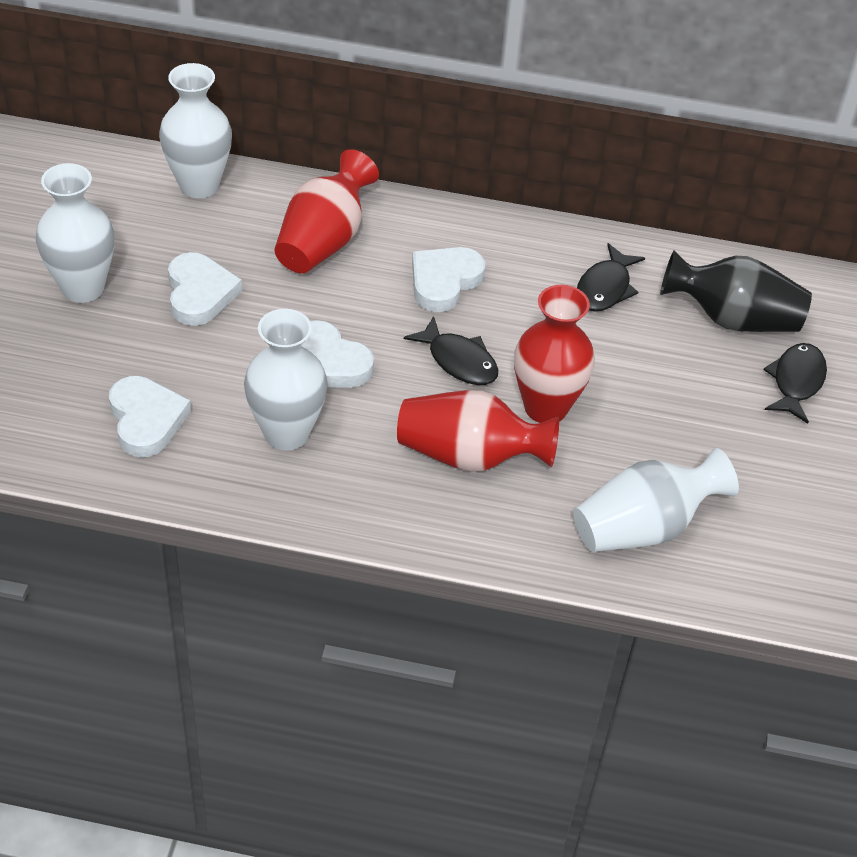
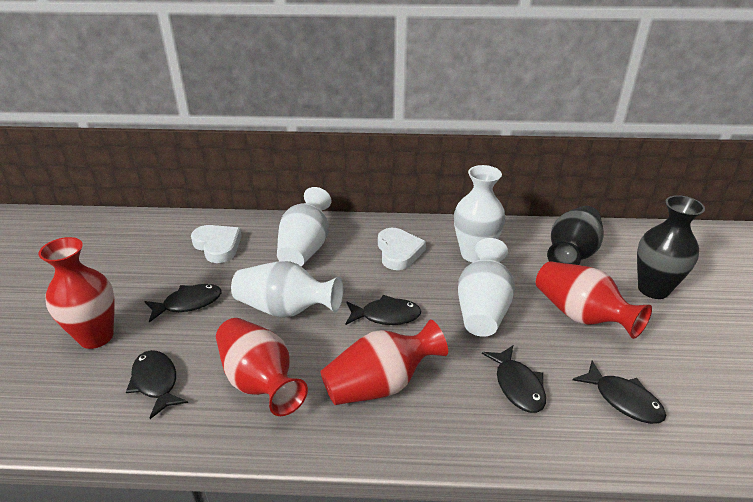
black fish: [404,316,498,385] [577,243,645,312] [763,343,827,424] = 3 -> [126,350,188,419] [144,284,222,323] [346,295,422,325] [482,345,546,413] [573,360,666,424] = 5
black vase: [660,251,812,332] = 1 -> [547,206,604,265] [637,195,705,299] = 2
red vase: [275,149,379,273] [397,390,559,472] [514,285,595,423] = 3 -> [38,237,115,349] [216,318,308,416] [320,320,448,405] [536,261,652,339] = 4
white heart: [109,376,191,457] [168,252,242,326] [301,320,374,388] [412,247,485,312] = 4 -> [191,225,242,263] [378,228,426,270] = 2

